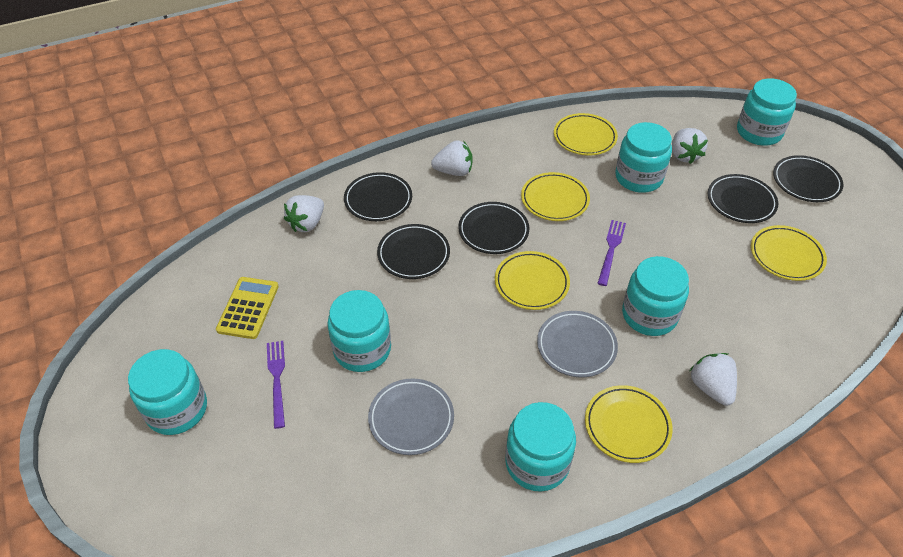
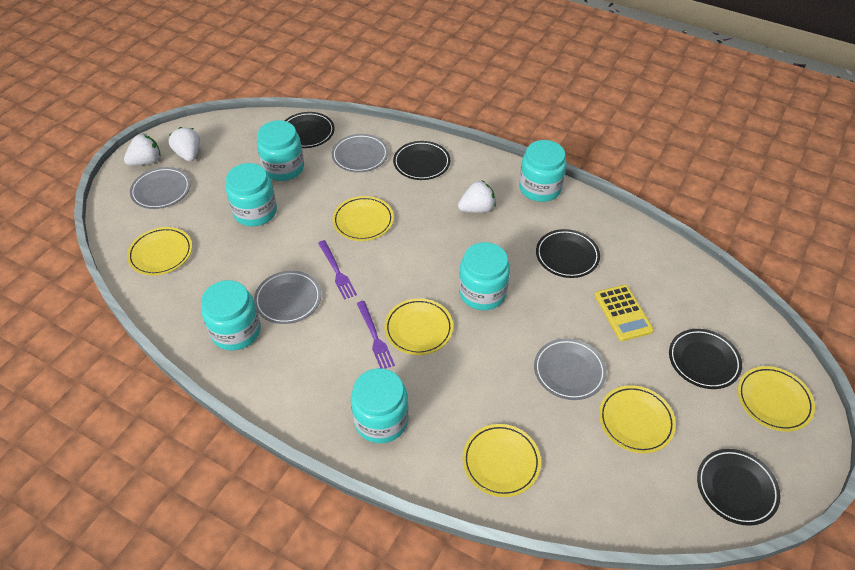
grey plate: [368,378,454,455] [537,311,618,377] = 2 -> [130,167,191,209] [254,271,321,324] [332,134,388,172] [534,338,607,400] = 4
white strawberry: [284,195,324,232] [431,140,473,176] [672,128,708,164] [690,353,737,406] = 4 -> [124,134,161,166] [169,127,200,162] [458,181,496,213] = 3
yellow plate: [495,251,570,310] [521,172,590,221] [554,113,618,156] [585,385,673,463] [751,225,827,281] = 5 -> [127,227,192,276] [332,196,394,241] [384,298,453,355] [462,424,541,497] [599,385,676,453] [738,366,815,432] = 6

